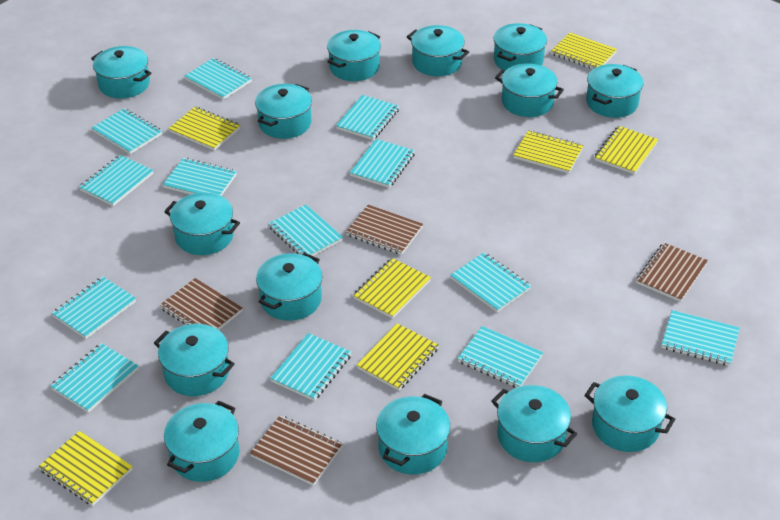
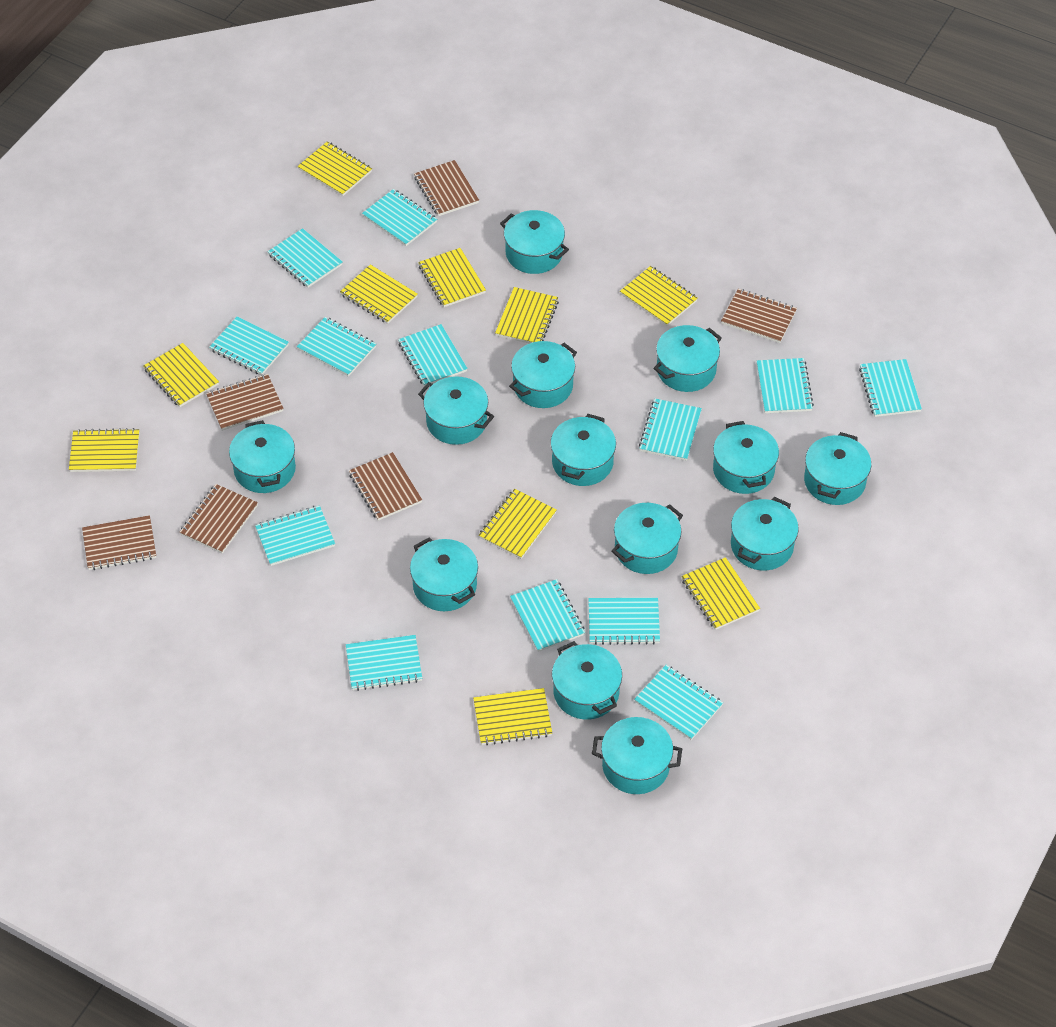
brown notebook: [160,278,242,330] [250,416,342,486] [346,205,423,255] [636,243,708,302] = 4 -> [82,515,156,570] [180,484,258,554] [206,374,284,431] [349,452,422,521] [414,160,479,216] [721,289,797,343] = 6
turquoise pot: [91,46,152,99] [154,324,235,396] [164,192,240,255] [164,400,239,482] [255,84,312,139] [256,253,322,321] [327,30,381,81] [376,394,450,475] [407,25,469,76] [491,385,577,462] [494,23,547,70] [495,63,564,117] [584,375,675,452] [586,64,643,118] = 14 -> [229,420,296,493] [410,537,478,611] [418,377,494,445] [500,210,569,274] [509,341,577,408] [550,414,616,486] [552,641,622,720] [592,717,682,794] [611,503,683,574] [653,325,722,392] [713,421,779,494] [731,497,799,570] [804,432,871,505] = 13
yellow notebook: [38,431,133,506] [168,107,240,151] [353,258,431,319] [357,323,439,391] [513,130,583,173] [551,32,617,69] [595,126,658,174] = 7 -> [69,428,139,472] [143,343,219,407] [298,142,372,196] [340,264,418,324] [418,248,486,307] [473,688,552,745] [479,489,557,559] [495,287,559,344] [620,266,698,326] [681,557,760,630] = 10

